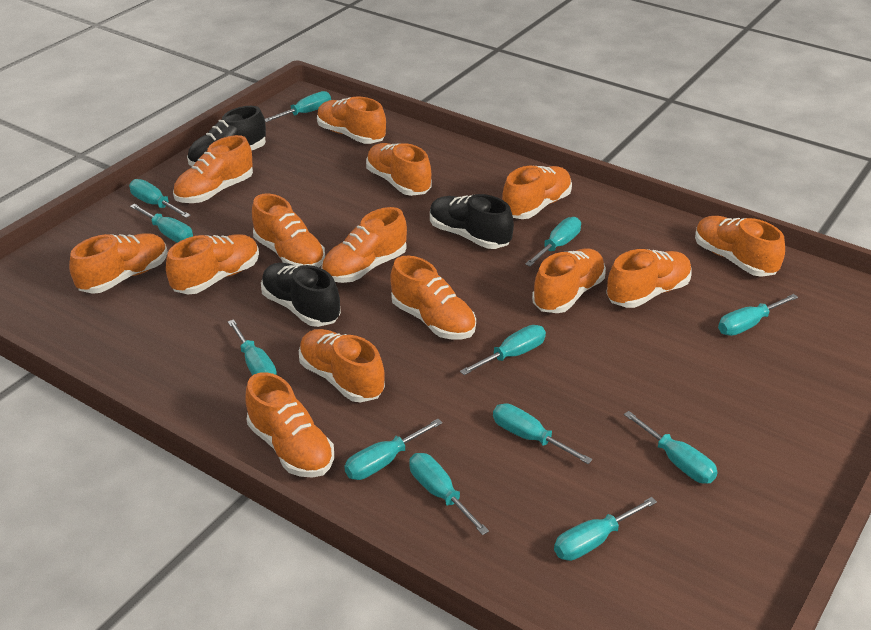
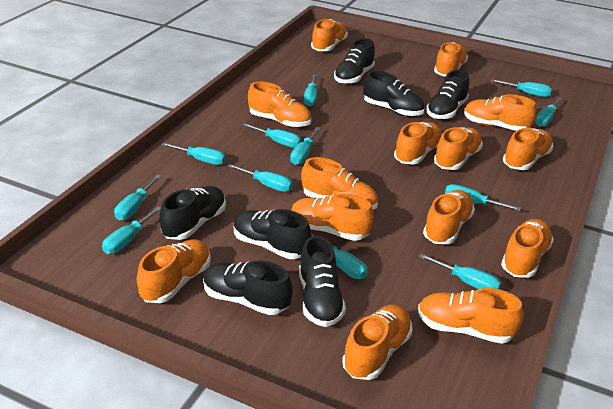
black shoe: [187,106,266,166] [261,263,341,327] [430,194,514,249] = 3 -> [159,186,226,240] [203,260,293,315] [233,209,312,259] [299,235,346,327] [334,38,375,84] [363,71,425,116] [426,70,470,119] = 7

